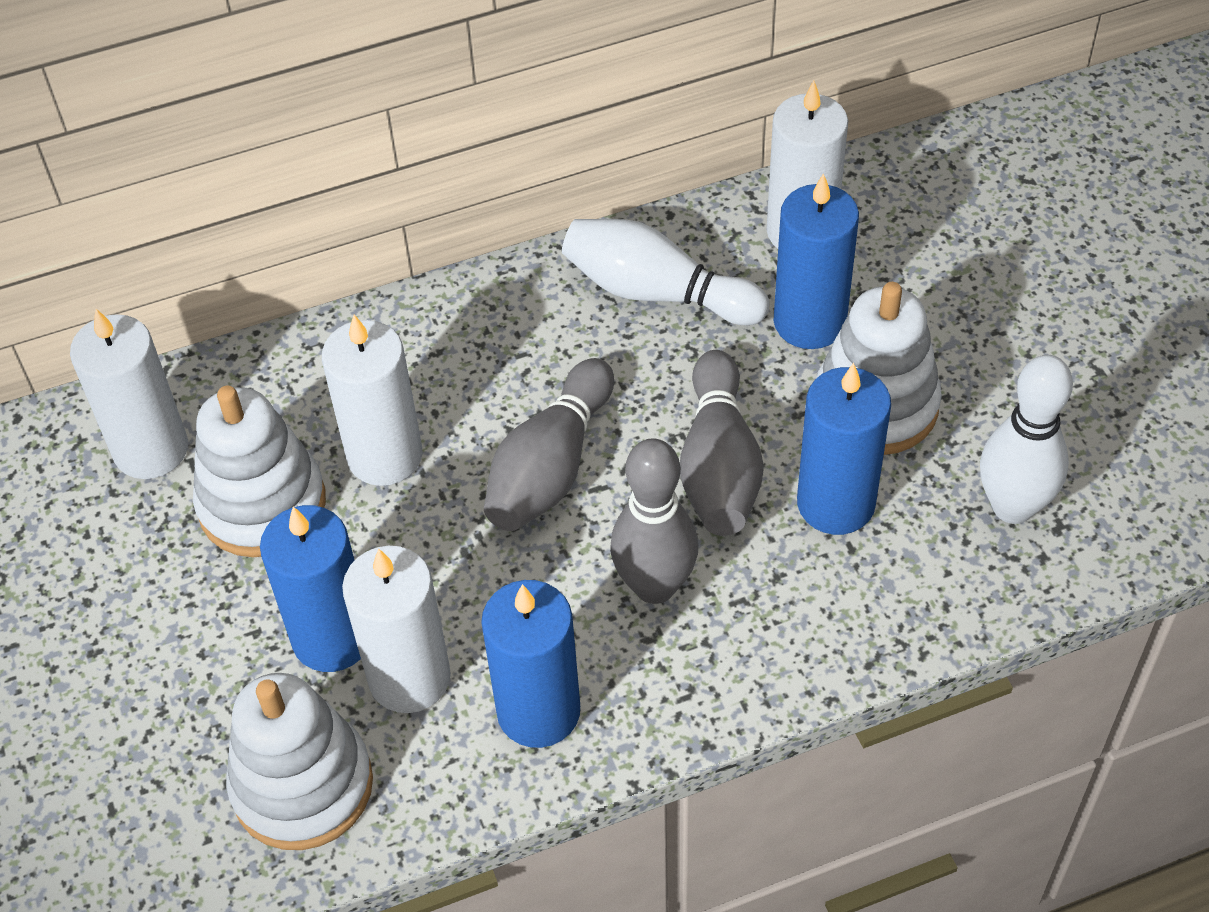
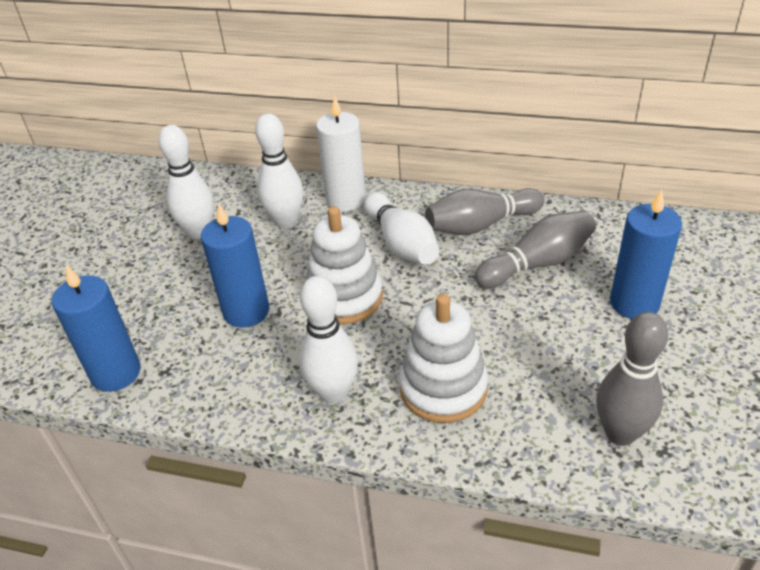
blue candle: [260,505,361,672] [481,580,580,748] [773,173,859,349] [797,363,891,535] = 4 -> [52,265,141,392] [201,203,269,328] [610,189,682,319] = 3
white bowling pin: [562,219,769,325] [980,355,1073,524] = 2 -> [159,125,214,240] [255,113,303,229] [300,276,358,404] [364,192,439,265] = 4
white candle: [70,309,188,479] [322,315,422,486] [342,546,451,713] [766,81,848,249] = 4 -> [316,95,366,212] = 1
white stacking toy: [193,385,326,557] [226,673,373,850] [816,282,942,455] = 3 -> [306,206,383,325] [399,294,488,423] = 2

